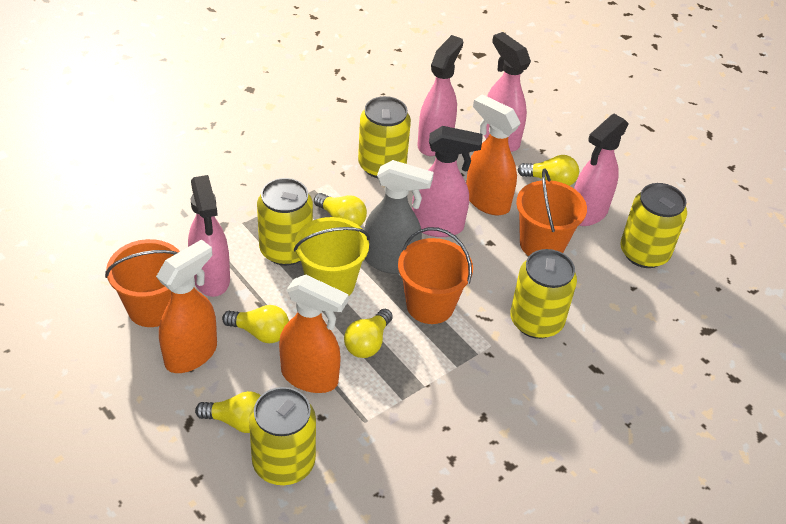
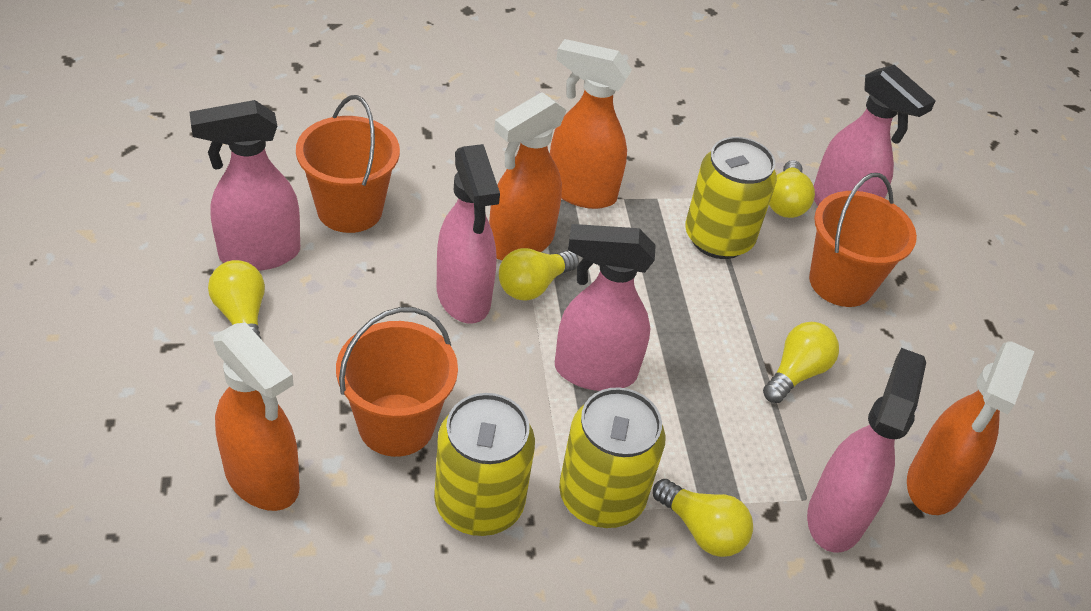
grey spray bottle: [364,160,434,274] = 1 -> none = 0
orange spray bottle: [156,239,217,373] [279,275,349,393] [466,94,521,215] = 3 -> [213,322,300,511] [489,92,566,261] [550,39,632,209] [907,341,1034,515] = 4
yellow bucket: [294,217,370,297] = 1 -> none = 0
yellow can: [249,387,316,485] [257,178,313,266] [358,96,411,178] [510,249,577,339] [620,183,687,268] = 5 -> [434,393,535,536] [559,388,665,528] [685,137,777,259] = 3

